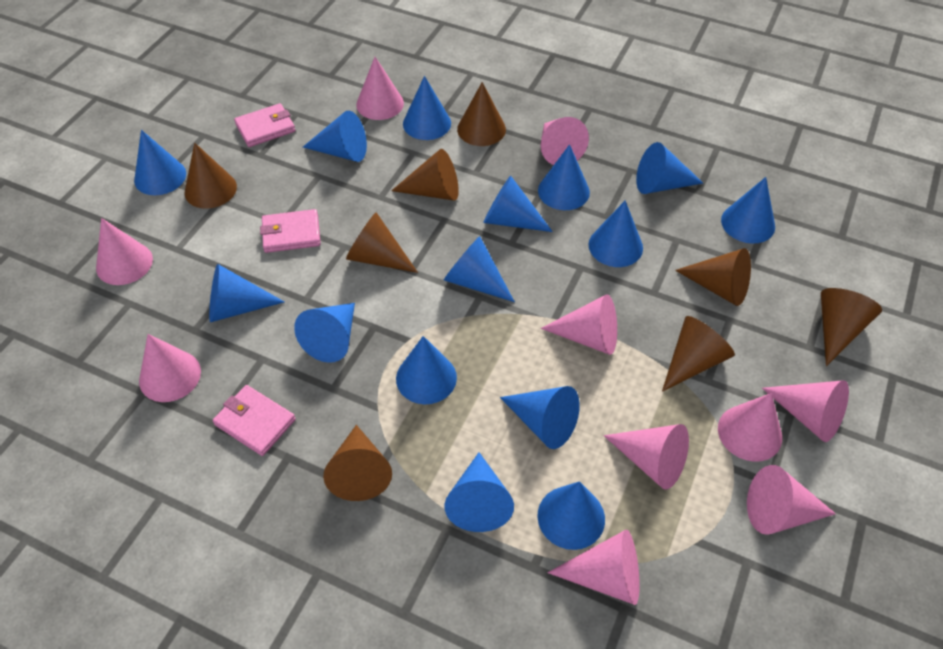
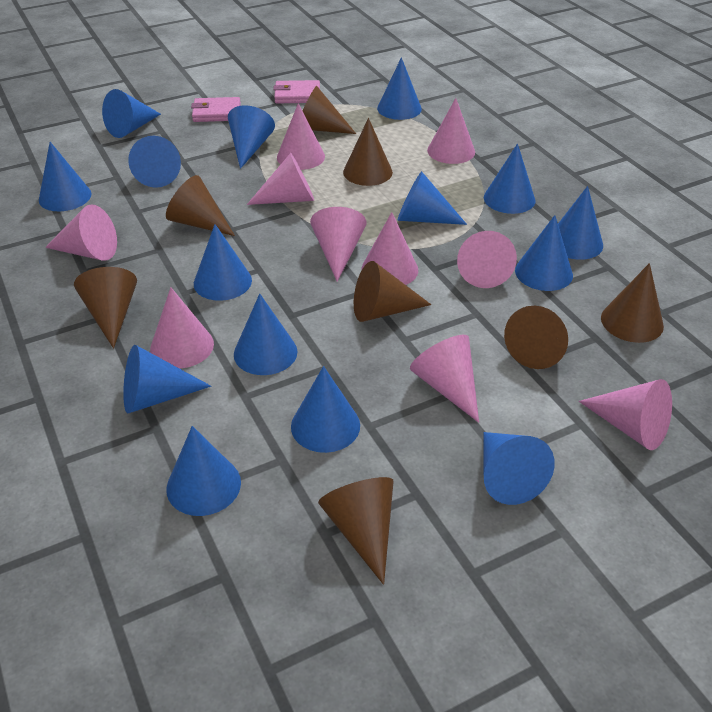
pink wallet: [213,385,296,456] [234,103,296,147] [260,209,321,253] = 3 -> [191,97,241,122] [273,80,320,103] = 2

